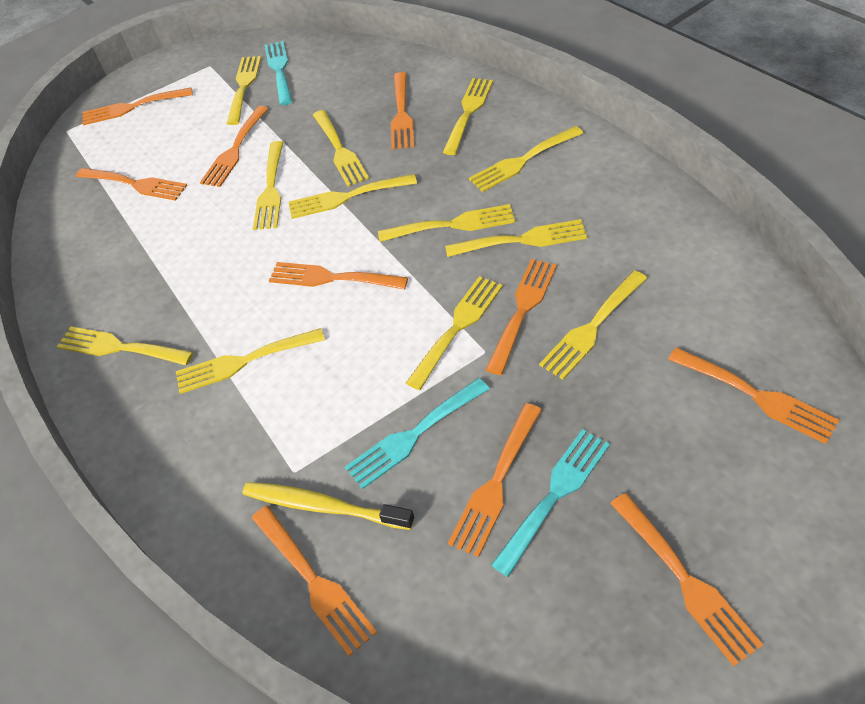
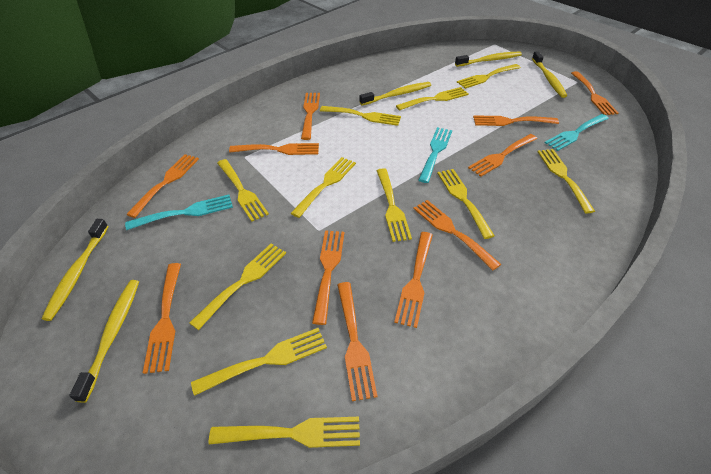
orange fork: [76,168,187,201] [82,87,193,125] [200,106,269,187] [252,506,377,656] [269,262,408,290] [391,72,414,150] [448,403,542,557] [486,259,557,375] [610,493,763,666] [668,347,839,444] = 10 -> [126,154,199,218] [143,263,181,374] [229,143,319,155] [301,93,320,140] [312,230,344,325] [337,282,378,401] [394,232,433,328] [413,200,501,270] [468,134,537,177] [473,115,559,126] [571,71,619,115] = 11
yellow fork: [57,326,193,365] [176,328,325,394] [227,56,261,125] [253,141,284,230] [289,174,417,219] [313,110,369,187] [378,204,515,242] [406,276,503,390] [443,78,493,155] [445,219,587,257] [469,126,584,192] [539,270,647,380] = 12 -> [189,244,286,330] [191,328,327,396] [208,417,360,448] [217,159,269,222] [291,157,356,218] [320,106,401,126] [376,168,412,242] [396,87,469,111] [437,169,495,239] [457,64,521,89] [537,149,595,214] = 11
yellow toothbrush: [243,482,414,530] = 1 -> [41,219,109,321] [69,280,139,403] [359,82,431,105] [455,52,522,67] [532,51,567,98] = 5

